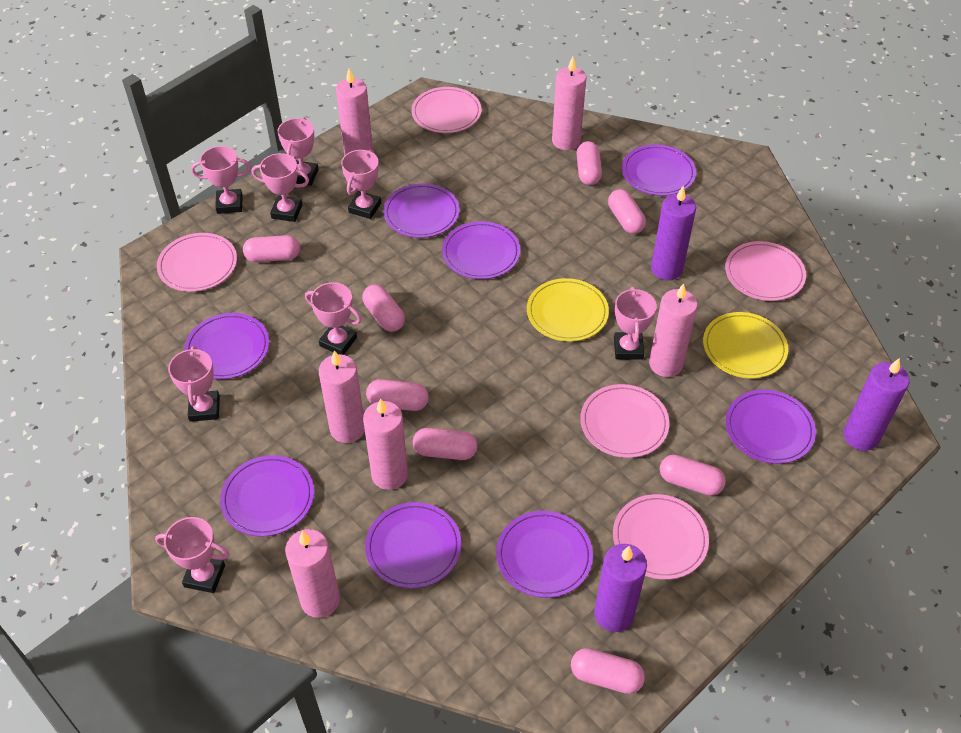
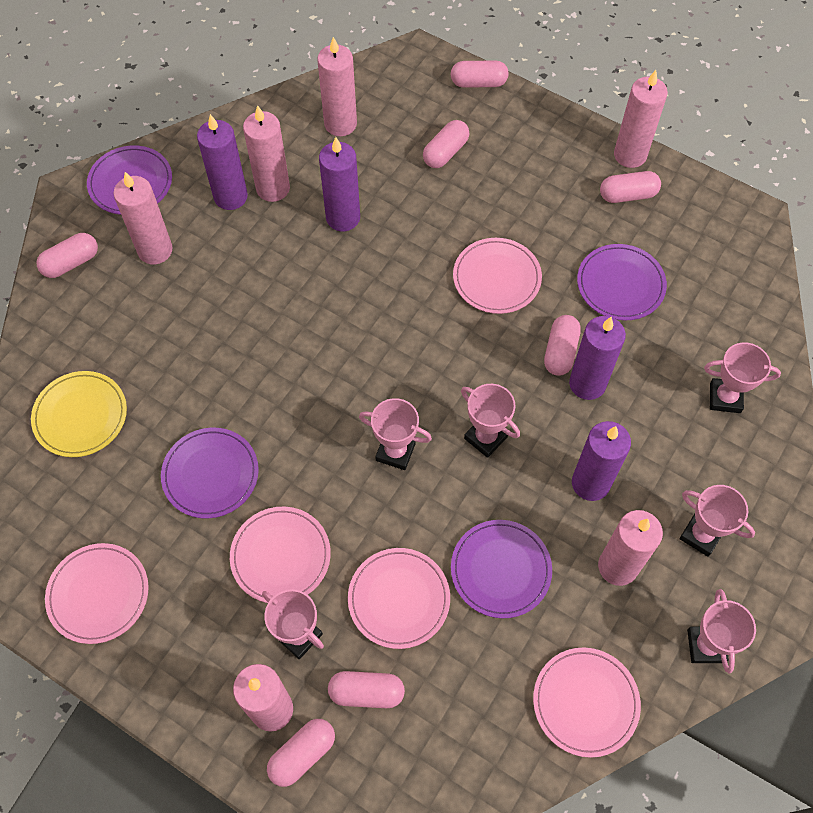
pink capsule: [243,235,300,262] [362,284,405,332] [366,379,429,411] [413,428,477,460] [571,648,645,694] [577,141,602,185] [608,189,646,234] [660,455,726,496] = 8 -> [36,233,98,278] [267,719,335,787] [328,671,405,708] [423,120,469,168] [451,61,509,88] [544,315,581,376] [600,171,661,203] = 7
pink trophy: [155,517,229,593] [168,346,220,422] [191,146,251,214] [252,153,309,222] [278,117,319,186] [305,282,362,355] [341,150,381,219] [614,287,657,360] = 8 -> [262,589,324,659] [359,398,432,470] [461,384,520,458] [679,485,755,557] [687,589,756,674] [704,342,781,413] = 6
purple candle: [594,544,647,632] [651,186,696,280] [843,358,910,451] = 3 -> [197,114,248,210] [319,137,360,231] [569,316,626,400] [572,421,631,501] = 4
purple plate: [184,313,269,379] [220,455,314,537] [365,502,461,589] [383,183,460,238] [442,221,521,279] [496,511,593,598] [622,144,696,196] [726,390,816,464] = 8 -> [87,146,172,215] [161,428,259,518] [451,520,552,618] [577,244,667,320] = 4
yellow plate: [527,278,609,342] [703,312,788,378] = 2 -> [31,371,127,457] = 1

